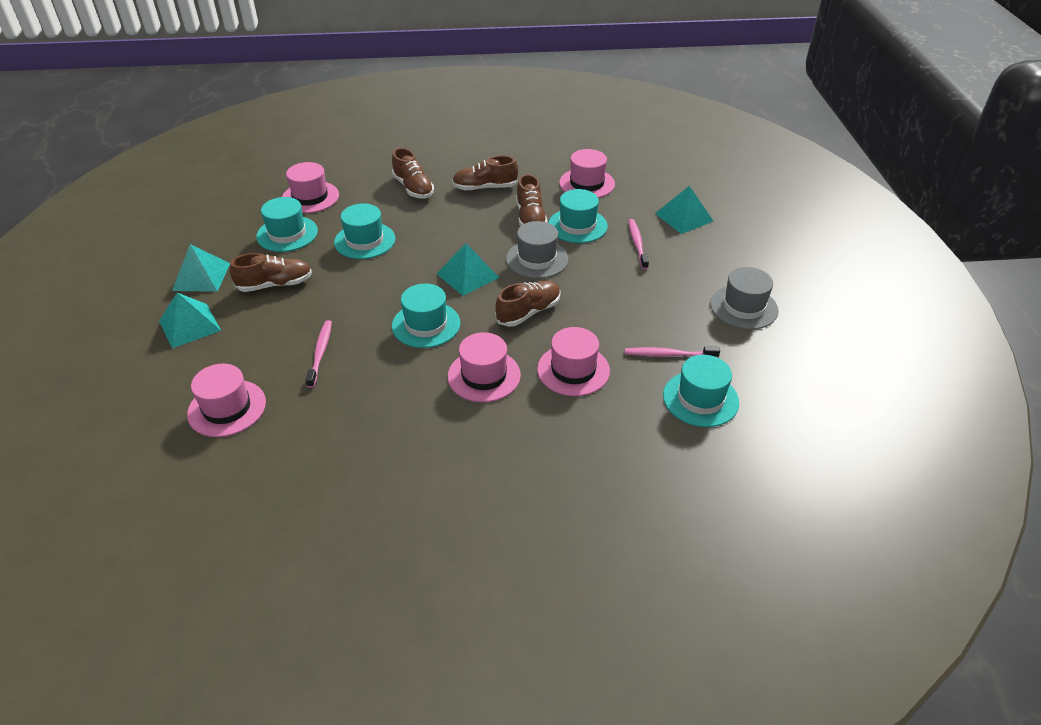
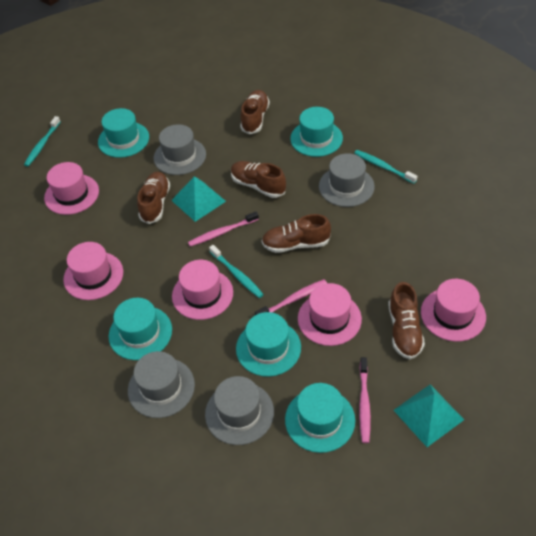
grey hat: [506,221,568,279] [710,267,779,330] = 2 -> [128,351,195,418] [154,124,206,175] [205,376,274,445] [319,153,375,207] = 4
turquoise pyramid: [159,292,221,348] [172,244,230,292] [436,243,499,296] [655,186,713,234] = 4 -> [171,176,226,222] [394,384,464,447] = 2
turquoise toothbrush: none = 0 -> [24,116,61,167] [209,245,264,298] [354,150,418,184] = 3

